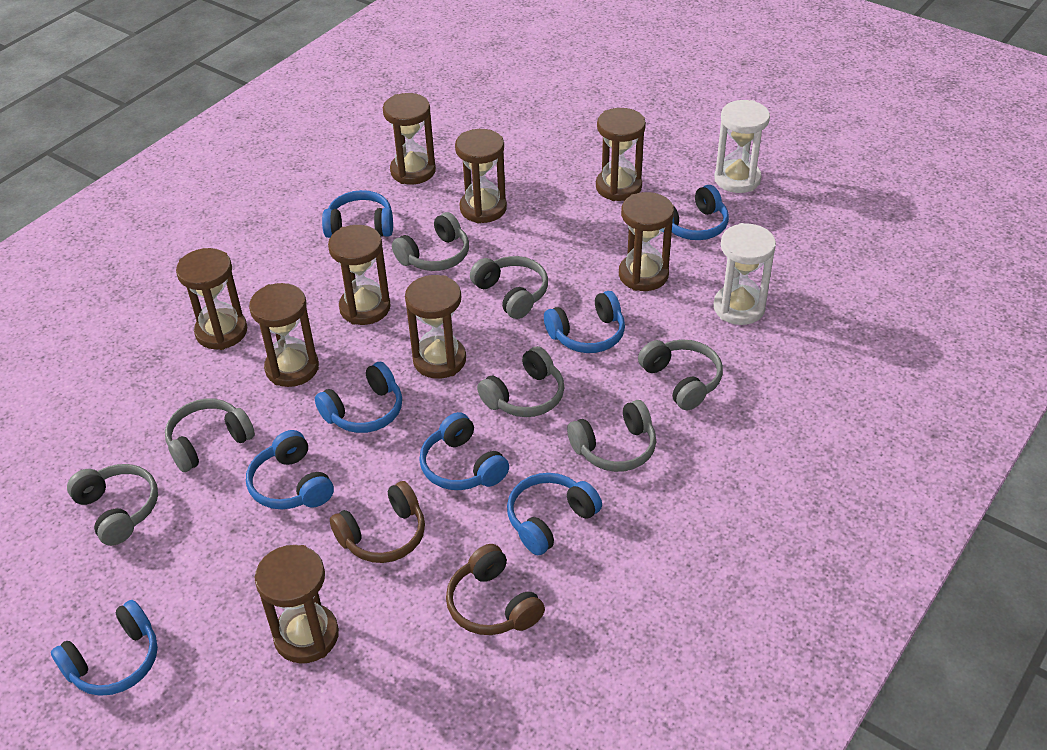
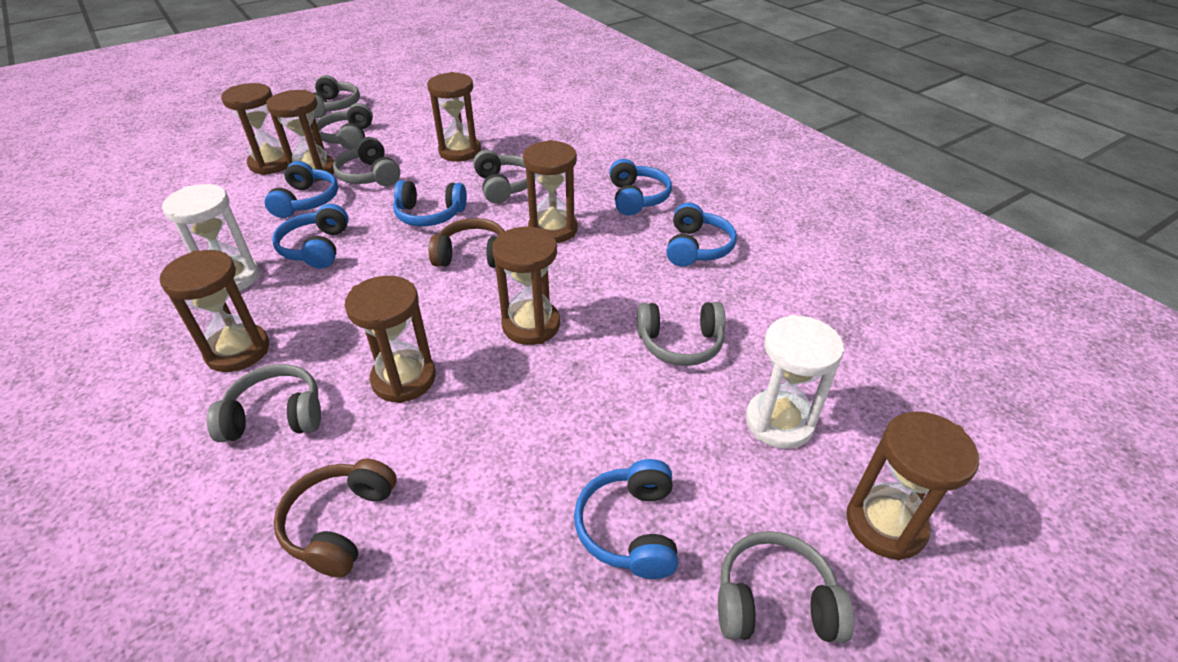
blue headphones: [51,600,158,696] [246,430,334,509] [315,362,402,433] [322,190,393,238] [419,412,509,490] [507,473,602,555] [544,291,625,353] [663,185,729,240] = 8 -> [264,161,338,218] [272,204,349,269] [393,180,467,227] [574,459,678,579] [609,159,672,215] [666,203,737,267] = 6
brown hourglass: [176,248,247,350] [249,283,319,387] [254,545,339,664] [328,225,391,325] [383,93,436,185] [405,275,466,379] [455,129,507,223] [596,108,646,201] [619,192,674,291] = 9 -> [159,250,269,372] [221,83,292,175] [266,90,334,182] [345,276,436,403] [427,72,481,162] [492,227,560,345] [523,140,578,243] [846,411,979,561] = 8

